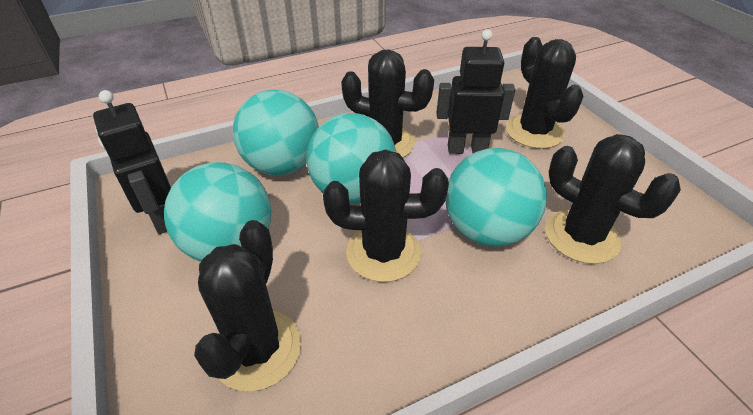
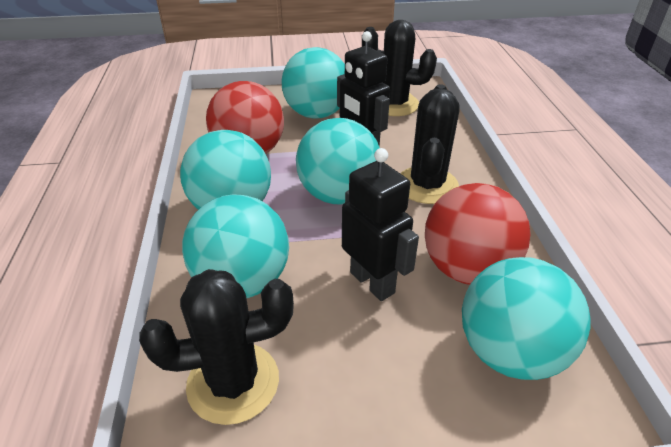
black cactus: [194,220,301,391] [323,150,449,282] [341,49,434,158] [506,37,584,149] [545,134,681,264] = 5 -> [139,269,294,425] [362,20,437,116] [400,84,460,204] = 3
red ball: none = 0 -> [206,81,284,154] [425,183,531,285] = 2
turquoise ball: [164,162,271,262] [233,90,319,175] [306,113,396,204] [445,148,547,247] = 4 -> [180,130,271,210] [182,194,289,298] [281,47,345,119] [296,118,380,205] [462,257,590,380] = 5

